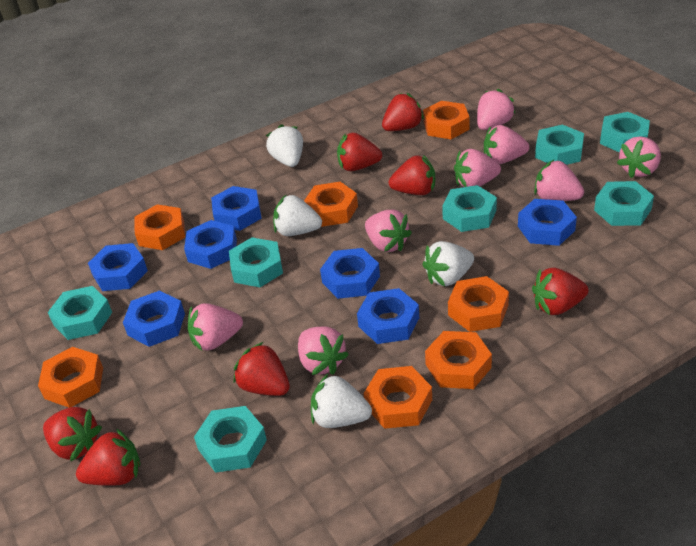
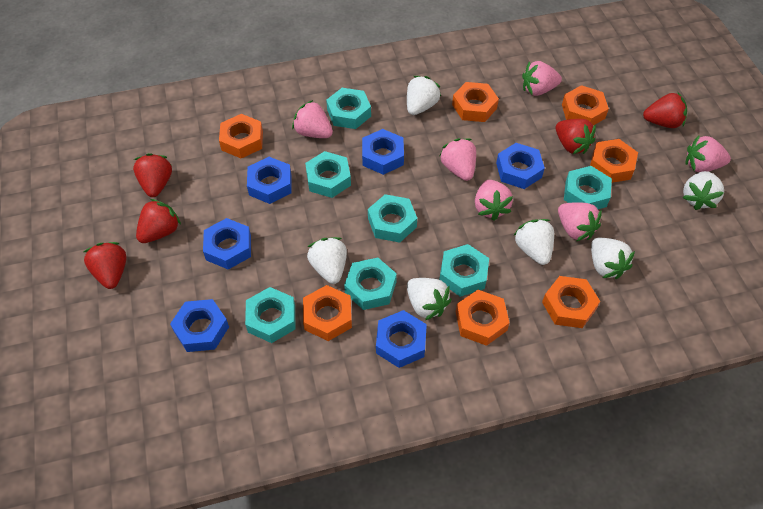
blue nut: [88,243,148,291] [123,290,185,347] [184,220,237,269] [211,186,262,231] [320,248,380,299] [357,288,419,344] [518,199,577,246] = 7 -> [170,299,229,352] [203,218,251,270] [247,157,291,204] [362,129,404,175] [376,310,427,368] [496,143,545,189] = 6
pink strawberry: [188,303,243,351] [298,327,349,375] [365,210,412,252] [454,149,501,187] [477,89,516,130] [484,125,529,164] [534,159,584,201] [617,136,661,178] = 8 -> [292,100,333,138] [440,138,476,181] [475,180,513,221] [522,61,562,96] [558,202,602,241] [685,135,731,172] = 6
red strawberry: [43,407,102,461] [76,428,140,486] [234,342,290,396] [337,133,382,171] [382,93,424,131] [389,155,435,195] [532,268,589,315] = 7 -> [84,242,127,289] [133,153,172,197] [136,199,181,243] [556,119,596,154] [643,93,687,128] = 5
white strawberry: [266,124,303,167] [273,194,322,236] [311,374,372,428] [422,241,474,286] = 4 -> [307,237,347,284] [407,76,441,115] [407,278,452,320] [513,219,554,265] [591,238,635,279] [682,171,724,210] = 6

